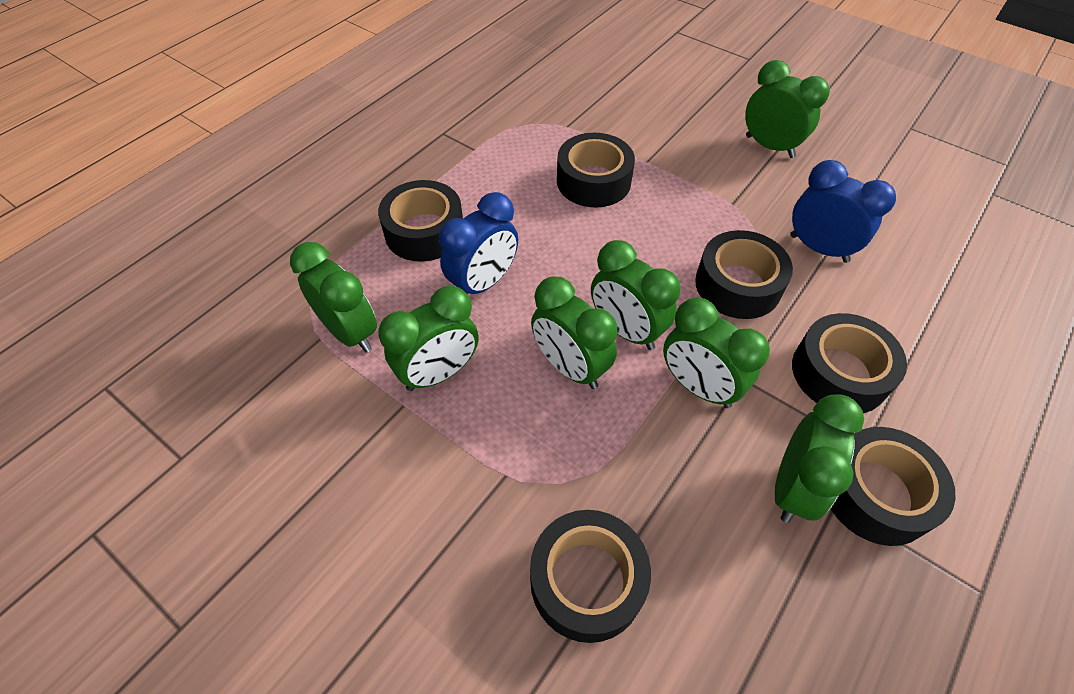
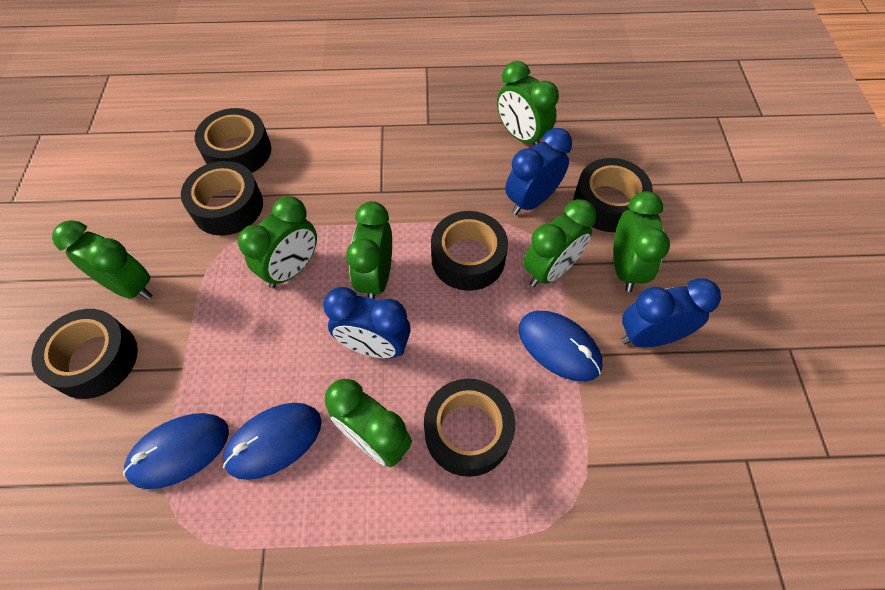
blue clock: [439,192,518,294] [790,160,896,263] = 2 -> [323,287,411,358] [505,128,572,215] [621,278,721,347] = 3
blue mouse: none = 0 -> [123,413,229,489] [223,403,321,480] [519,311,602,382] = 3

